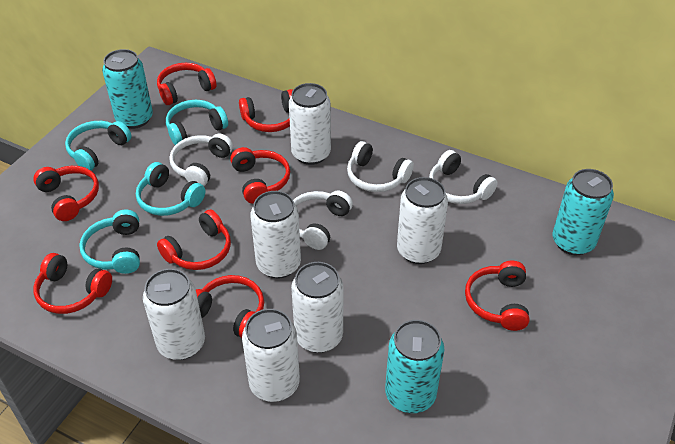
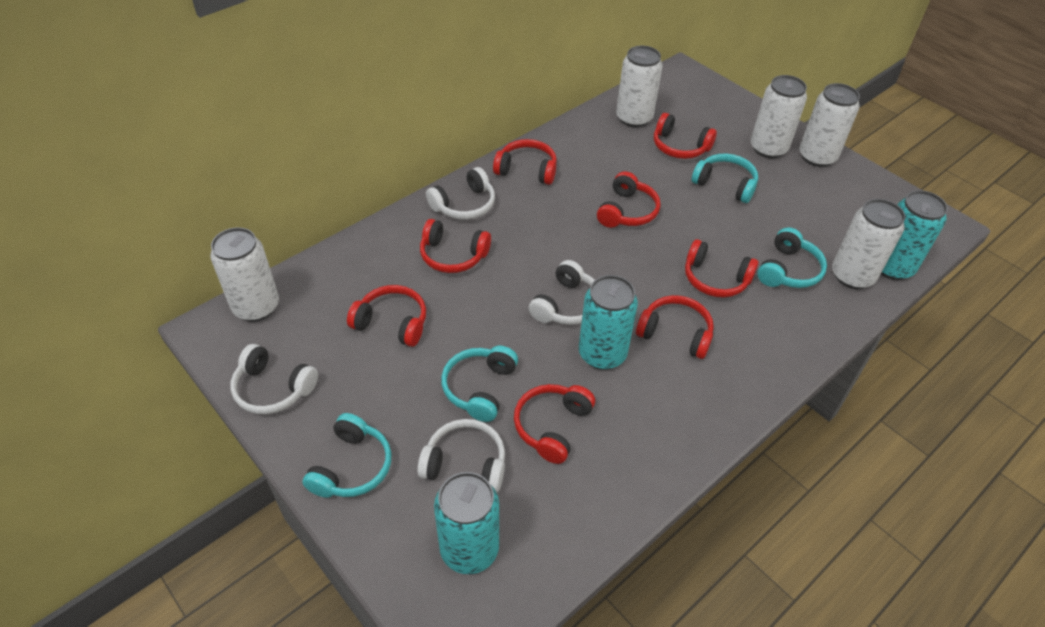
white can: [143,269,205,360] [242,309,300,402] [250,191,301,278] [289,83,331,165] [291,262,344,353] [397,177,448,264] = 6 -> [210,227,279,322] [616,46,663,128] [751,75,807,159] [799,83,860,167] [832,199,905,289] = 5

